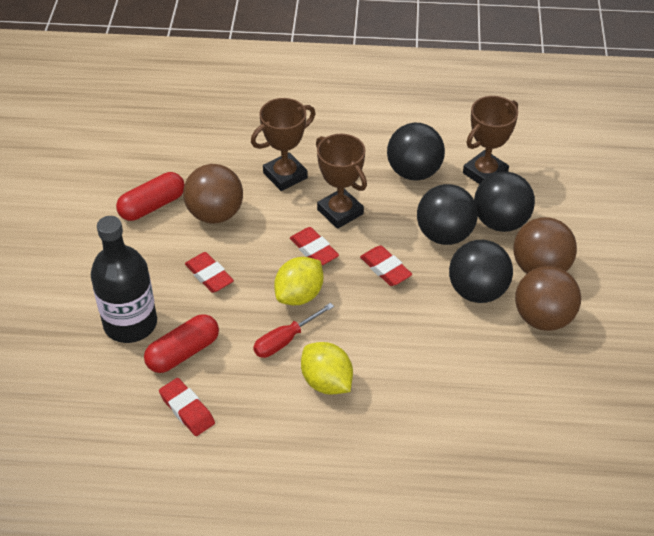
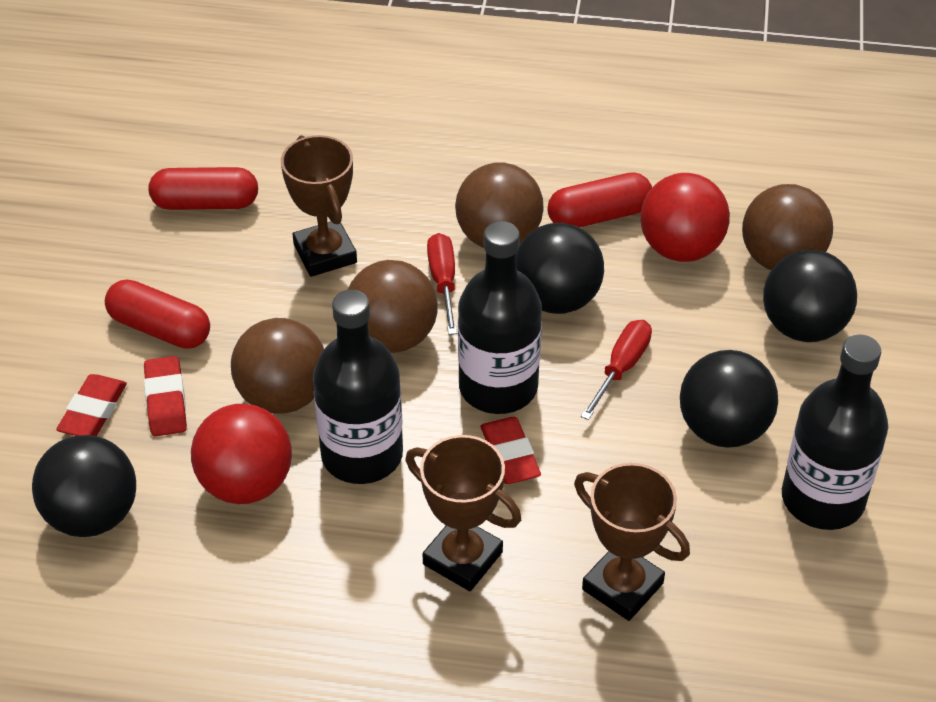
black bottle: [91,216,157,343] = 1 -> [313,290,403,484] [458,221,542,414] [782,334,888,530] = 3
brown ball: [183,164,243,224] [513,217,577,273] [515,266,581,331] = 3 -> [231,318,324,414] [348,260,438,353] [455,162,544,248] [742,184,833,270] = 4
red ball: none = 0 -> [191,404,292,504] [640,173,730,262] = 2
red capsule: [116,172,185,221] [144,314,219,373] = 2 -> [105,280,210,349] [149,167,258,210] [547,172,652,227] = 3
red eraser: [159,378,215,436] [185,252,234,293] [290,227,339,265] [360,246,412,286] = 4 -> [56,374,127,436] [144,356,187,437] [481,417,541,484] = 3
red screwdriver: [253,303,334,358] = 1 -> [427,233,457,335] [581,320,652,420] = 2
yellow lemon: [274,257,323,305] [301,342,353,395] = 2 -> none = 0

